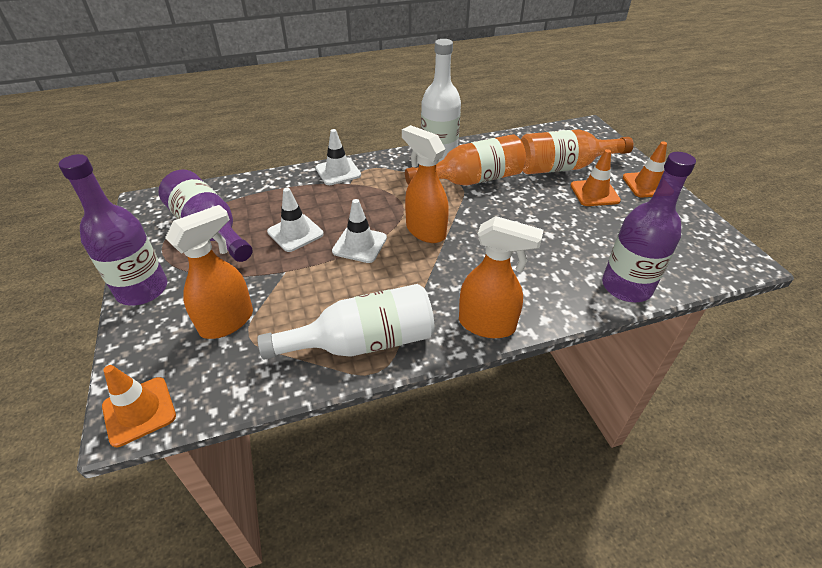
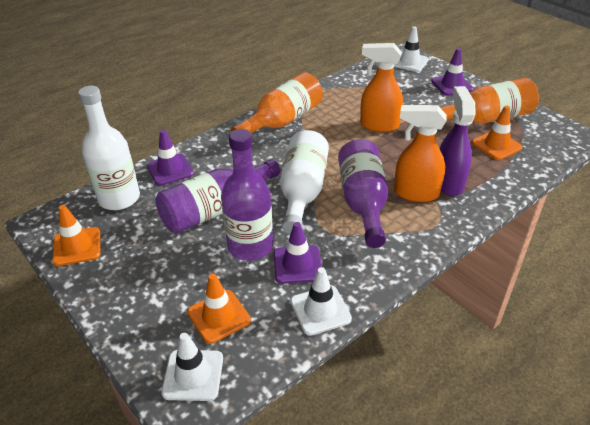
orange spray bottle: [165,205,253,339] [402,125,449,243] [459,216,543,338] = 3 -> [360,43,403,132] [394,105,447,202] = 2
purple spray bottle: none = 0 -> [440,86,476,196] = 1
purple traffic cone: none = 0 -> [147,130,194,186] [274,222,322,284] [431,48,473,96] = 3

